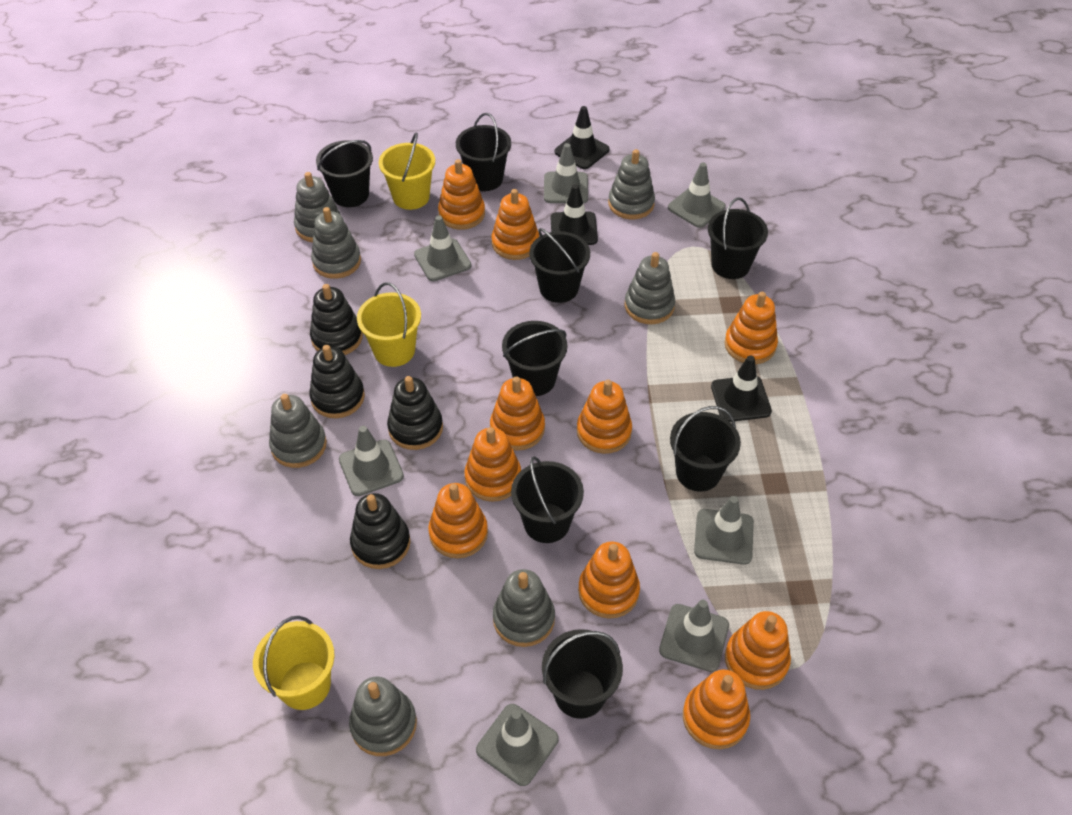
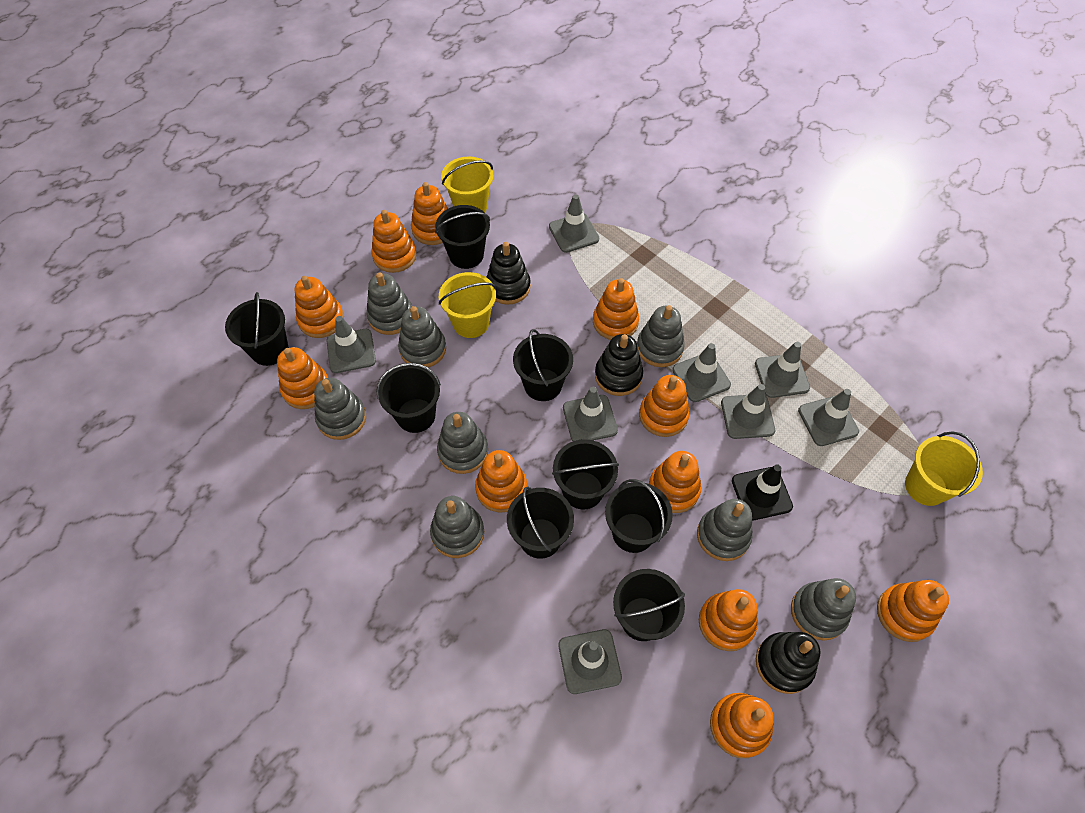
black stacking toy: [309,345,365,418] [310,284,363,355] [350,493,410,569] [387,376,443,450] = 4 -> [487,242,531,305] [595,334,643,396] [756,632,820,694] = 3
black traffic cone: [551,184,598,245] [555,106,610,169] [711,356,772,422] = 3 -> [732,465,793,521] = 1
grey stacking toy: [269,394,327,468] [294,172,341,242] [311,207,361,279] [349,676,417,756] [493,569,555,647] [608,149,655,219] [625,252,675,324] = 7 -> [314,378,366,440] [366,272,412,335] [398,306,446,367] [430,496,484,558] [437,412,488,474] [637,305,685,367] [697,499,753,561] [791,578,856,641] = 8
grey traffic cone: [339,426,404,496] [414,215,471,281] [476,704,559,786] [544,143,588,203] [659,600,729,672] [668,162,726,228] [694,496,754,565] = 7 -> [327,316,376,373] [549,194,599,253] [558,629,622,694] [563,387,618,441] [672,343,731,402] [721,384,775,439] [755,342,810,398] [798,389,859,446] = 8
orange stacking toy: [428,483,488,559] [438,159,485,230] [464,427,521,502] [490,376,545,451] [492,189,539,260] [577,380,632,454] [578,542,640,619] [683,670,750,749] [724,292,778,364] [725,611,791,690] = 10 -> [277,347,328,409] [295,276,344,338] [371,210,416,273] [411,182,448,245] [475,450,527,513] [593,278,639,340] [639,375,690,437] [649,451,702,513] [699,589,758,651] [710,693,774,758] [877,580,949,642] = 11

